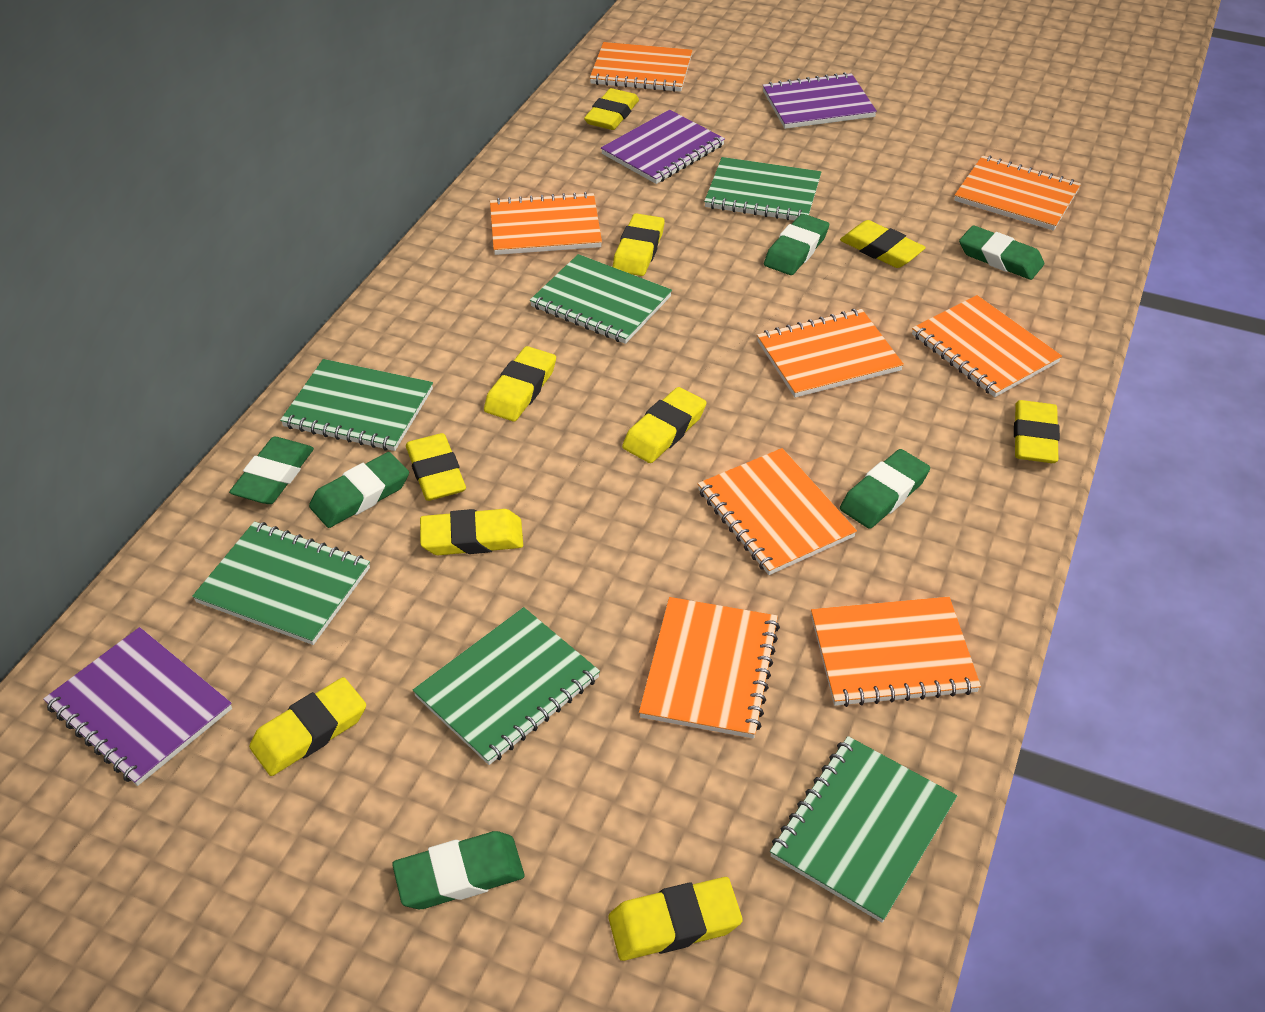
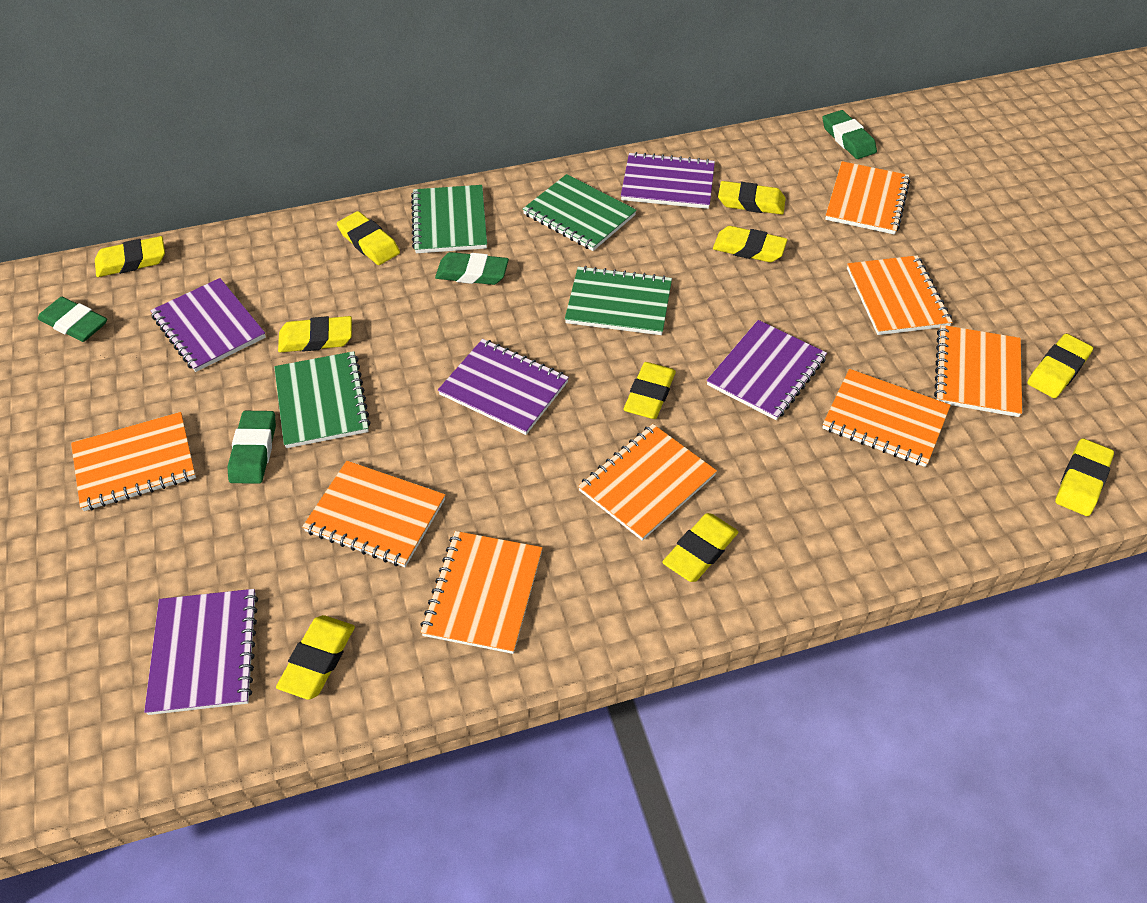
green eraser: [229,437,314,504] [309,452,409,528] [392,831,524,909] [764,214,829,275] [840,449,930,529] [959,225,1044,280] = 6 -> [38,297,107,342] [227,411,276,484] [435,252,509,285] [823,110,877,159] = 4
green notebook: [192,522,370,645] [280,359,433,451] [413,607,600,765] [530,254,672,344] [704,157,821,220] [770,736,957,923] = 6 -> [274,351,371,448] [411,185,487,253] [523,174,637,251] [565,266,672,335] = 4
purple notebook: [43,627,232,786] [601,110,725,184] [763,72,877,129] = 3 -> [144,589,258,715] [150,278,266,372] [438,339,569,435] [621,152,715,209] [707,320,827,420] = 5

